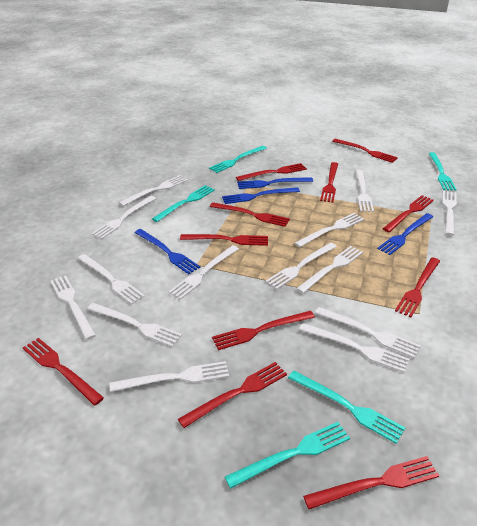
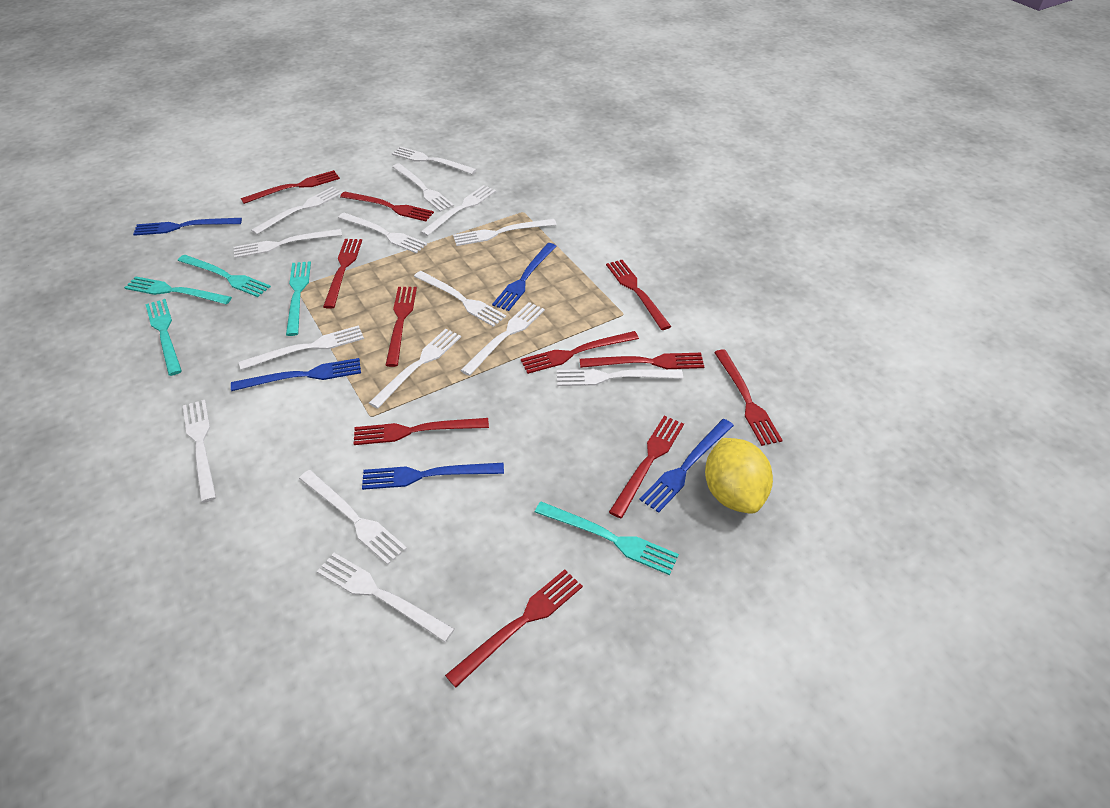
blue fork: [135,229,200,274] [222,187,300,204] [237,177,313,189] [377,213,433,255] = 4 -> [133,218,242,236] [231,358,361,391] [362,463,504,490] [492,243,557,311] [639,419,734,513] = 5
white fork: [50,275,96,340] [77,254,145,305] [87,303,182,347] [91,196,156,239] [109,361,229,392] [119,175,188,206] [169,245,239,299] [265,242,337,289] [294,213,364,247] [296,246,363,293] [299,323,409,373] [315,307,421,358] [356,170,374,212] [442,190,457,236] = 14 -> [183,400,216,503] [234,229,342,258] [239,325,364,370] [251,187,342,235] [299,470,407,565] [317,553,455,642] [338,213,427,253] [369,329,461,409] [391,147,477,174] [392,163,454,212] [414,271,506,327] [421,185,496,236] [453,219,557,246] [460,302,545,376] [557,369,683,386] = 15
yellow lemon: none = 0 -> [705,438,773,514] = 1

